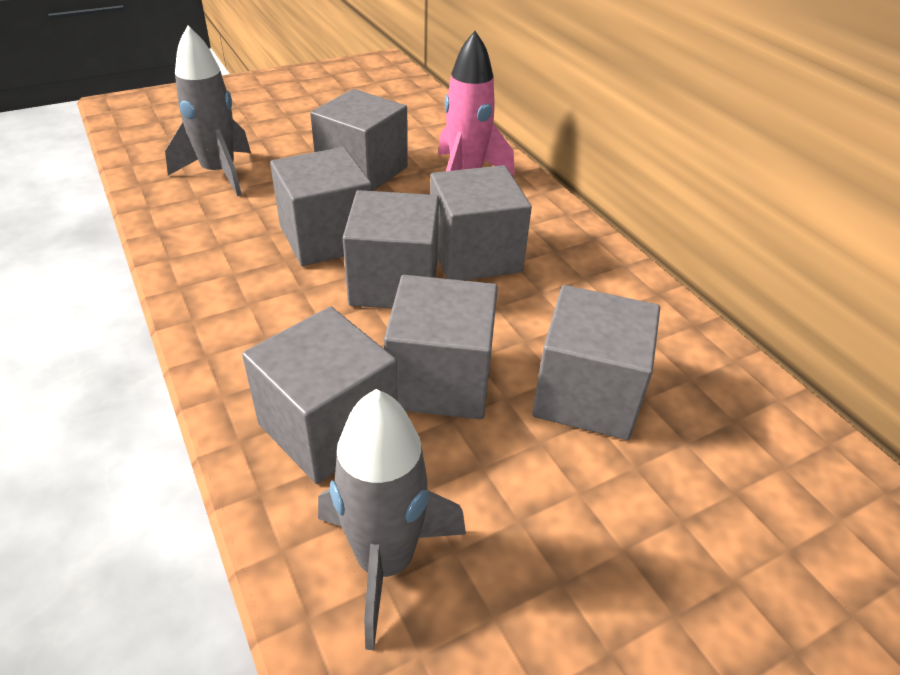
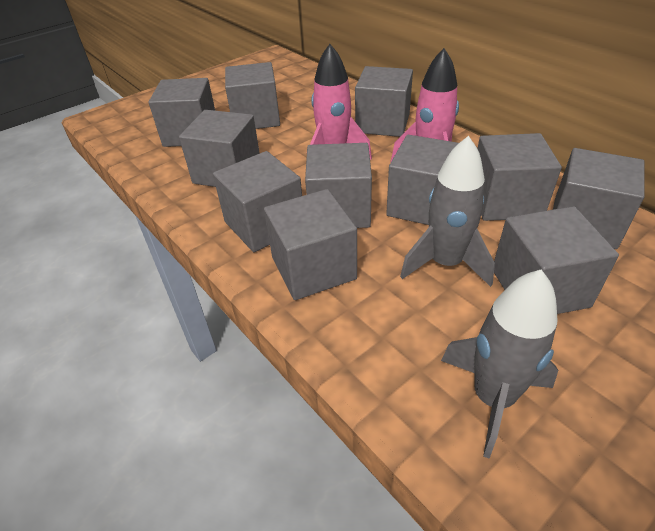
grey cube: [242,306,398,484] [270,147,372,266] [310,89,408,191] [343,190,439,308] [384,275,498,419] [430,165,532,281] [532,285,660,440] = 7 -> [149,78,215,147] [179,110,260,187] [213,151,302,252] [225,62,280,129] [264,189,357,300] [305,143,372,228] [355,66,413,137] [386,135,459,225] [477,133,562,221] [494,206,619,314] [553,148,644,249] = 11
pink rocket: [438,31,515,176] = 1 -> [310,44,372,160] [391,48,459,161] = 2

